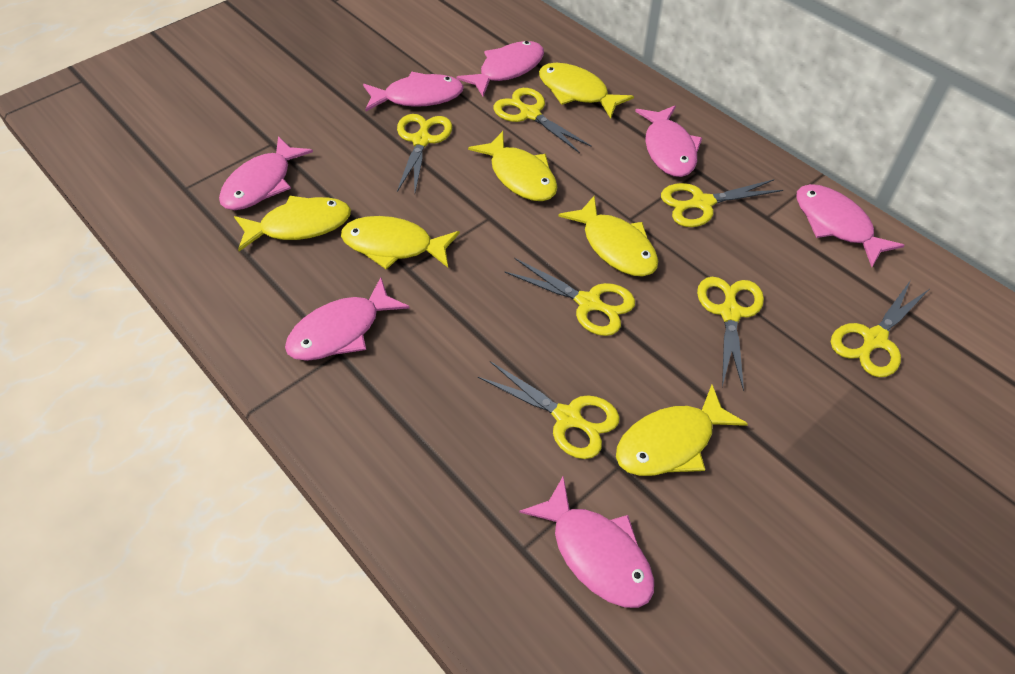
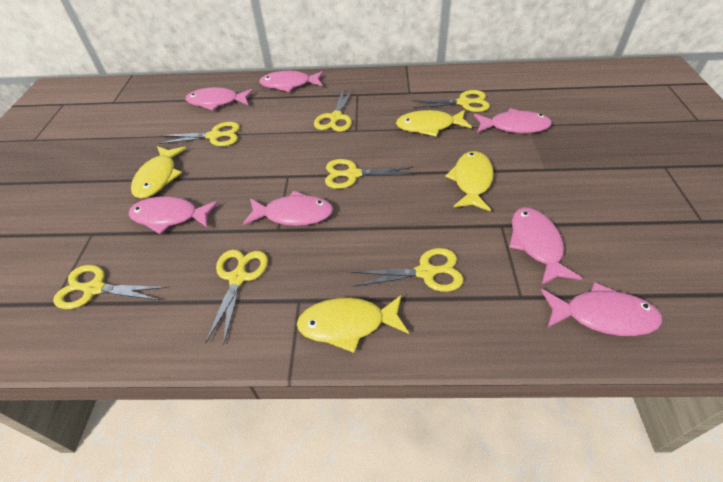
yellow fish: [234,196,351,251] [341,216,460,270] [468,131,558,201] [539,63,634,119] [559,196,658,277] [616,385,748,476] = 6 -> [131,146,186,199] [297,295,409,353] [396,110,472,137] [445,151,494,211] = 4

